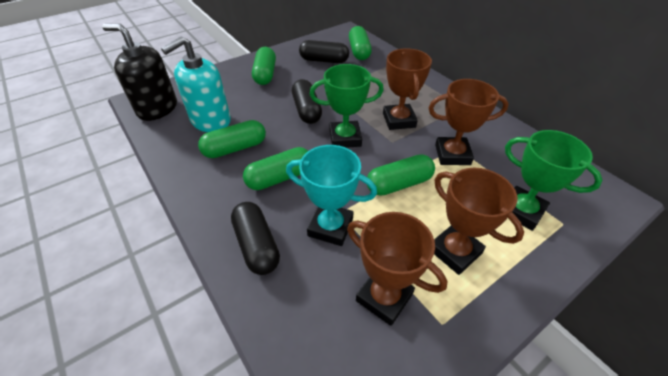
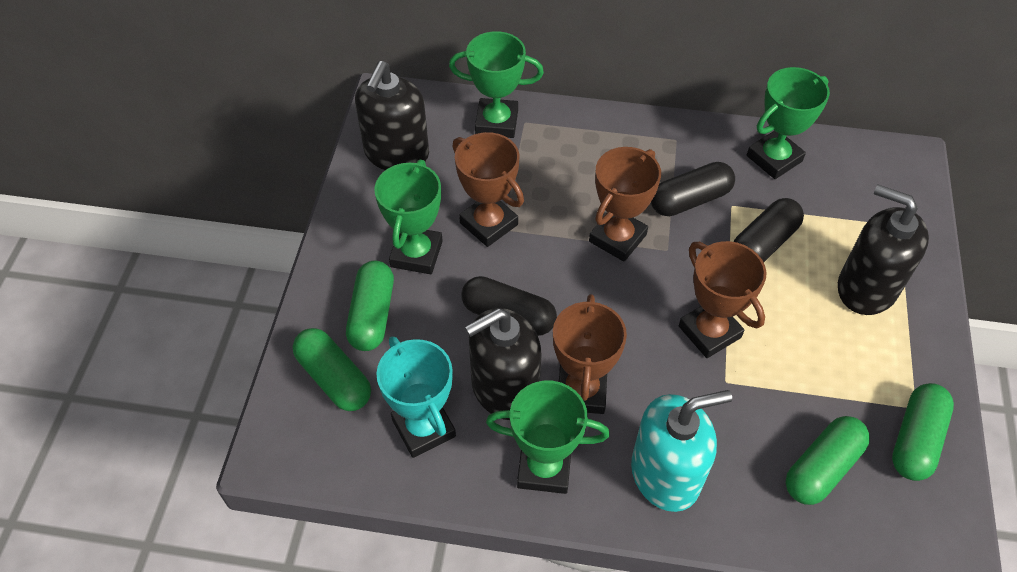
black soap dispenser: [102,24,177,121] = 1 -> [355,61,429,170] [465,308,542,420] [838,185,929,315] = 3
green capsule: [198,120,266,158] [243,147,308,190] [252,47,276,85] [349,26,372,60] [367,154,435,196] = 5 -> [292,328,371,411] [346,260,394,351] [785,416,870,505] [892,383,954,481] = 4
green trophy: [310,64,384,148] [505,130,603,231] = 2 -> [374,159,443,274] [449,31,544,138] [486,381,610,494] [747,67,830,179] = 4

